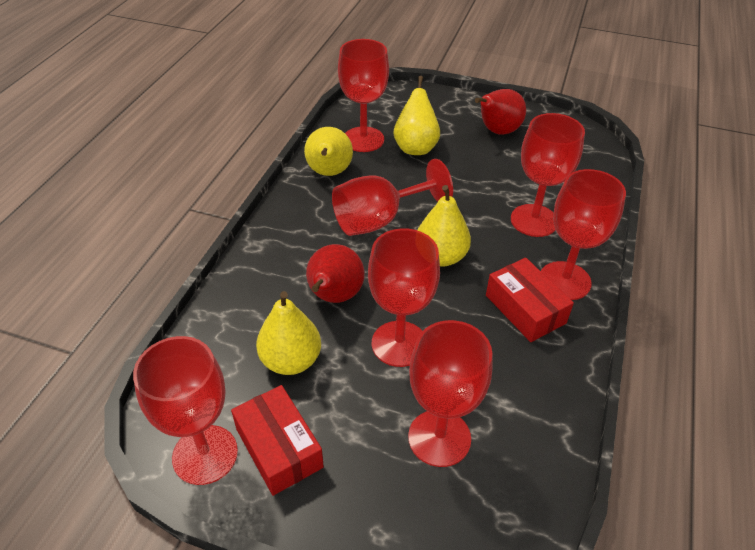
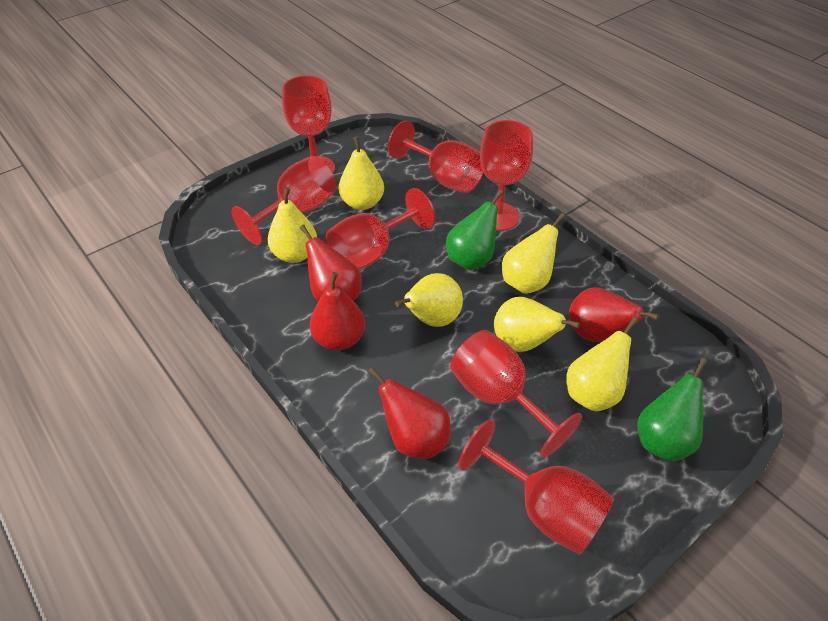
green pear: none = 0 -> [446,190,504,270] [637,358,707,462] = 2
red box: [231,385,324,496] [486,258,574,342] = 2 -> none = 0
red pear: [306,244,365,303] [475,89,526,135] = 2 -> [300,225,361,301] [310,272,365,350] [368,367,451,459] [569,288,659,342] = 4
yellow pear: [256,291,321,375] [304,127,353,176] [393,76,440,155] [418,185,471,267] = 4 -> [268,187,317,263] [339,136,384,210] [395,273,463,327] [494,297,580,352] [502,213,565,294] [566,317,638,412] = 6

